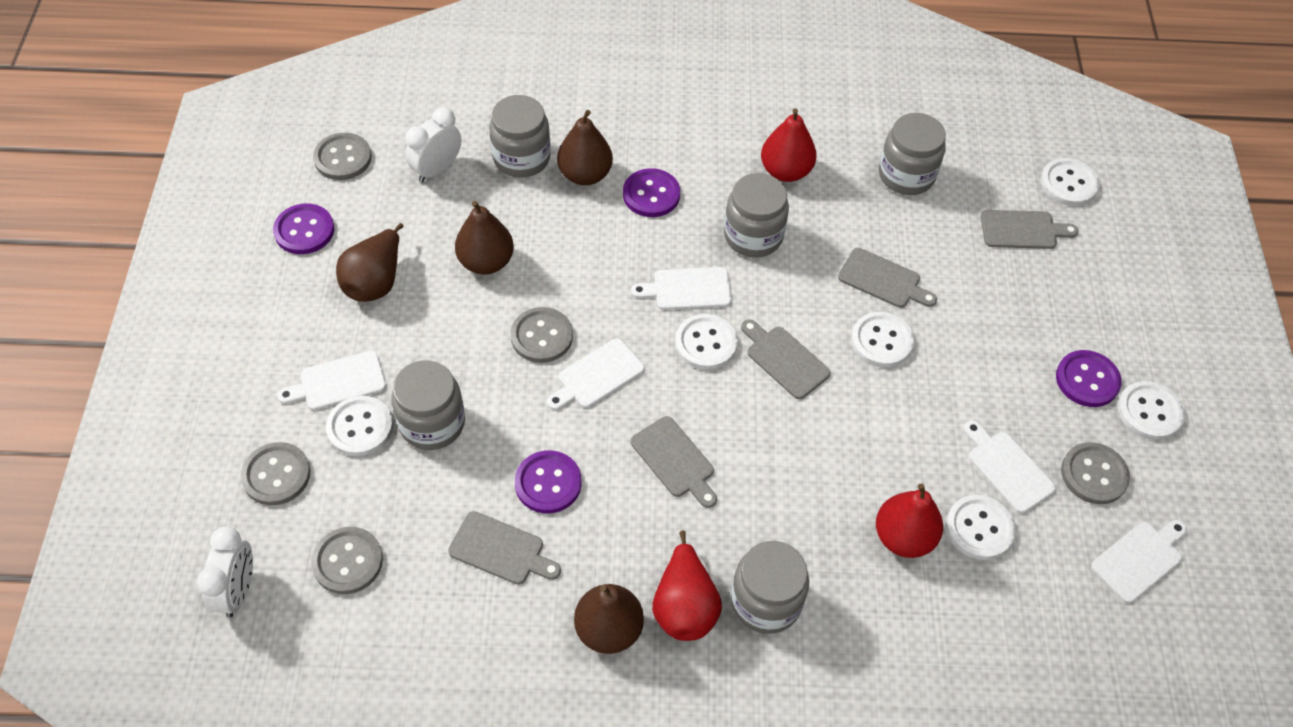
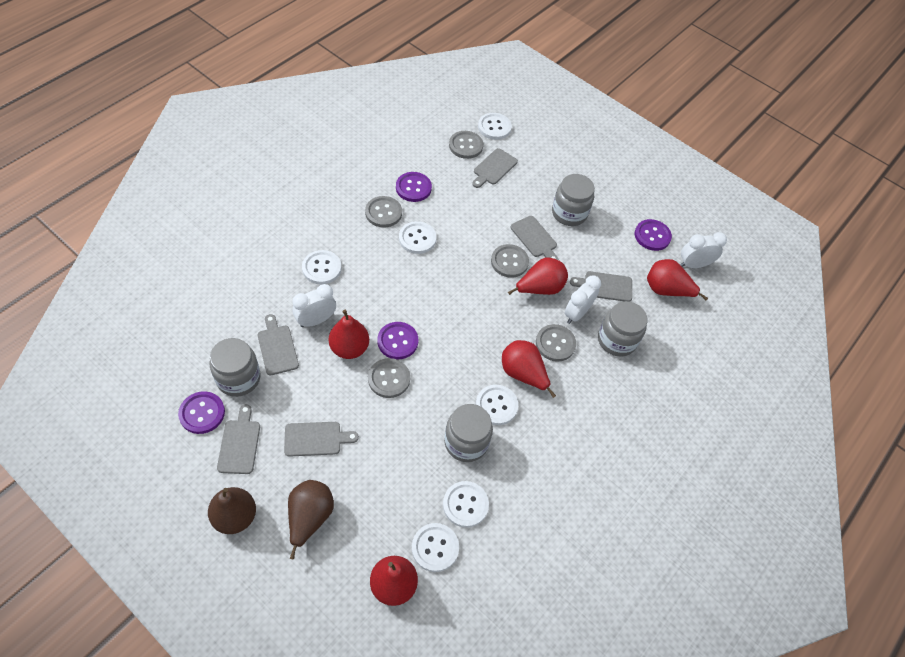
brown pear: [336,223,403,302] [455,201,514,275] [557,110,613,185] [574,584,644,654] = 4 -> [208,487,256,534] [288,480,334,559] = 2
grey cutting board: [448,511,561,585] [631,416,717,508] [741,319,831,399] [838,248,937,308] [981,210,1079,249] = 5 -> [217,404,260,474] [258,314,299,375] [284,422,359,457] [472,148,518,188] [511,216,558,260] [570,271,632,302] = 6
grey jar: [391,360,465,450] [489,95,551,178] [724,173,789,257] [731,541,809,634] [879,113,946,195] = 5 -> [210,338,261,397] [444,404,493,462] [552,174,595,226] [598,301,647,357] = 4
red pear: [652,530,722,641] [761,108,816,182] [876,483,943,558] = 3 -> [329,310,369,359] [370,556,418,606] [502,340,556,398] [508,258,568,295] [647,259,708,301] = 5
white clock: [197,527,253,617] [405,107,461,182] = 2 -> [293,284,336,327] [565,276,601,324] [680,232,727,268] = 3
white cutting board: [277,351,386,410] [547,338,645,410] [631,267,732,310] [964,420,1056,513] [1091,520,1187,603] = 5 -> none = 0

